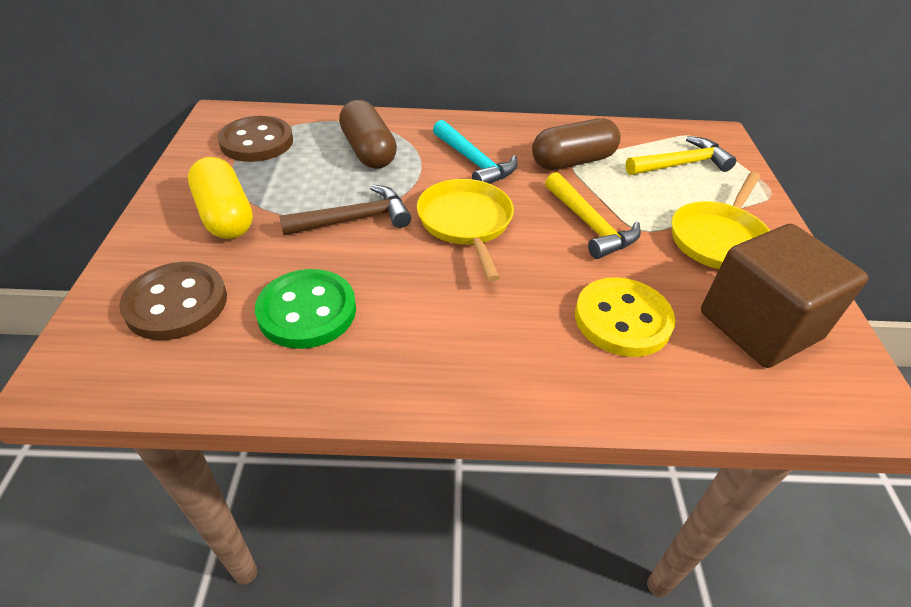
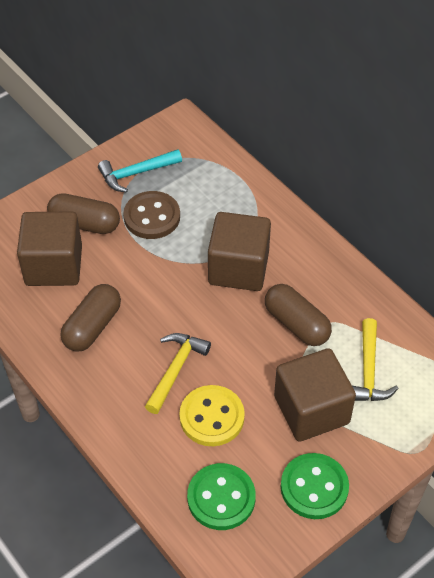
brown button: [119,262,227,340] [218,116,293,162] = 2 -> [123,191,180,239] = 1
brown capsule: [339,100,397,169] [532,118,621,170] = 2 -> [47,193,120,234] [60,284,121,352] [265,284,332,346] = 3
brown cube: [701,224,868,368] = 1 -> [17,211,82,286] [208,212,271,291] [274,348,356,442] = 3
brown hammer: [279,185,411,235] = 1 -> none = 0
green button: [255,269,356,349] = 1 -> [187,463,256,530] [281,453,349,519] = 2
yellow capsule: [188,157,253,239] = 1 -> none = 0
yellow pan: [417,179,514,281] [672,172,770,269] = 2 -> none = 0

